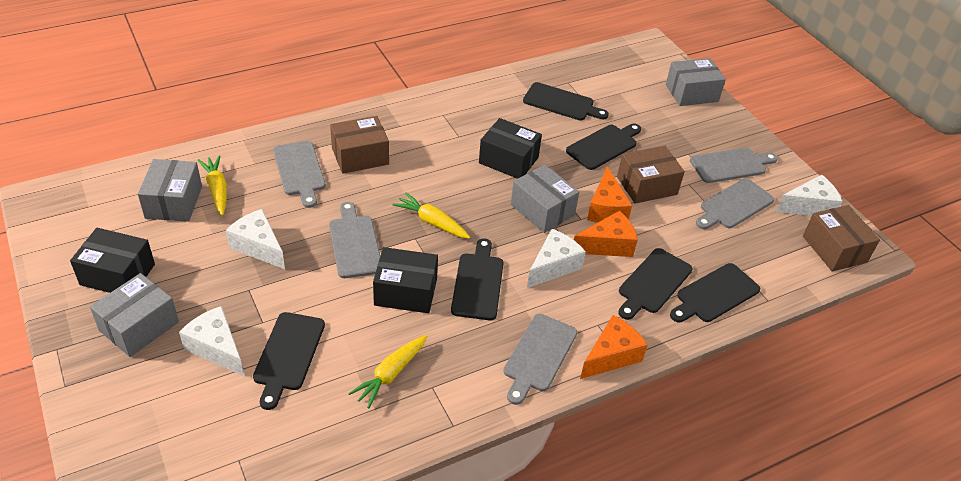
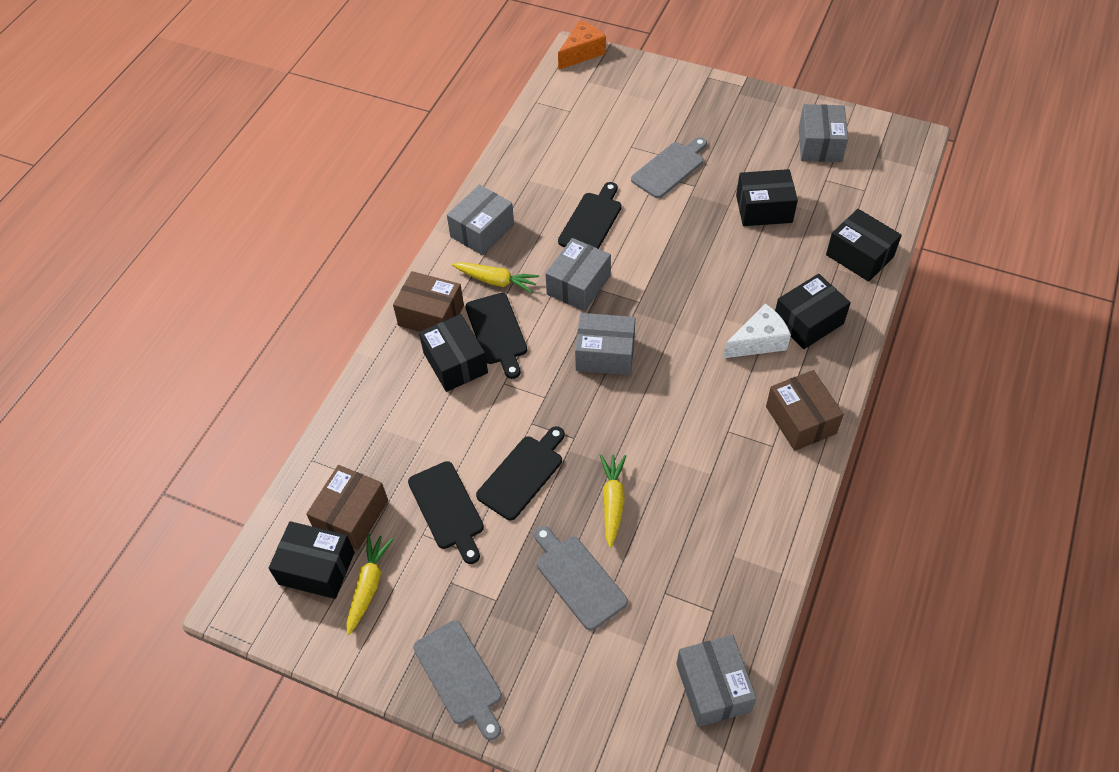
black box: [70,228,155,293] [373,247,438,313] [479,118,542,179] = 3 -> [269,521,355,599] [419,314,488,392] [736,169,798,226] [775,274,851,349] [826,209,902,282] = 5
black cutting board: [253,312,325,410] [451,238,504,320] [523,82,609,120] [566,124,641,170] [619,248,693,320] [670,263,760,322] = 6 -> [408,461,484,564] [465,293,527,379] [476,426,565,520] [558,182,622,249] = 4
grey box: [90,273,179,357] [138,159,202,222] [511,165,579,233] [666,58,726,106] = 4 -> [447,185,514,255] [545,238,611,311] [575,313,635,375] [676,635,757,727] [799,104,848,162] = 5
grey cutting board: [273,141,326,208] [329,202,380,278] [504,314,577,405] [690,148,778,183] [696,178,774,229] = 5 -> [413,620,502,740] [534,526,628,630] [631,137,707,198] = 3
orange cheese: [574,211,638,257] [580,315,648,379] [587,166,632,223] = 3 -> [558,21,606,70] = 1
white cheese: [179,306,244,376] [226,209,285,269] [527,229,586,288] [776,175,842,216] = 4 -> [723,303,791,358] = 1

